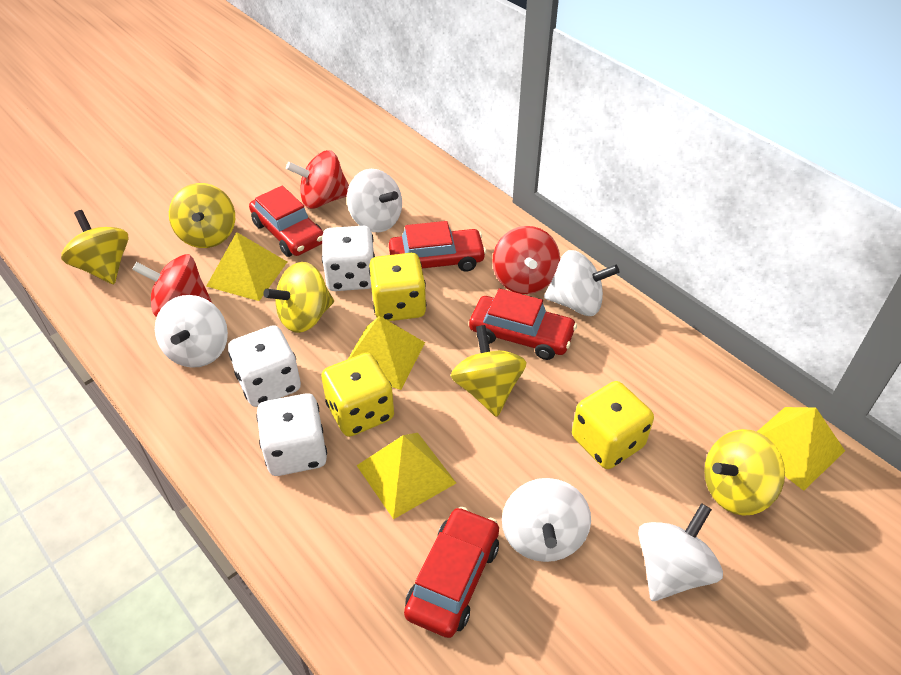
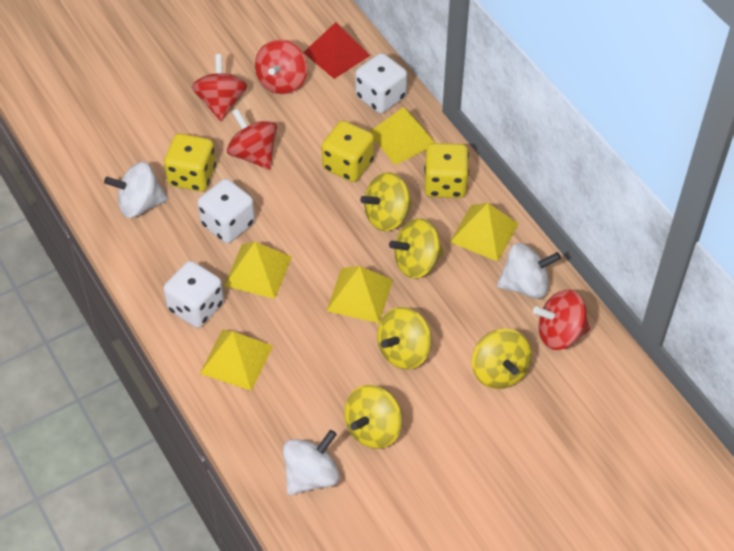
red car: [249,186,323,257] [389,221,486,272] [404,507,499,638] [469,288,577,360] = 4 -> none = 0
red pyramid: none = 0 -> [303,22,370,79] = 1
red spinning top: [132,254,212,317] [286,150,349,209] [492,226,560,294] = 3 -> [192,54,247,121] [227,109,277,170] [255,39,307,94] [533,290,590,350] = 4
white spinning top: [155,295,228,368] [347,169,402,232] [502,478,591,562] [544,250,619,316] [638,503,723,601] = 5 -> [104,161,168,218] [283,430,340,495] [497,243,561,299] = 3
yellow pyramid: [206,232,287,301] [348,316,425,390] [356,433,456,519] [757,407,845,491] = 4 -> [200,329,273,391] [224,242,292,299] [327,266,393,323] [369,107,436,165] [450,203,519,262] = 5

